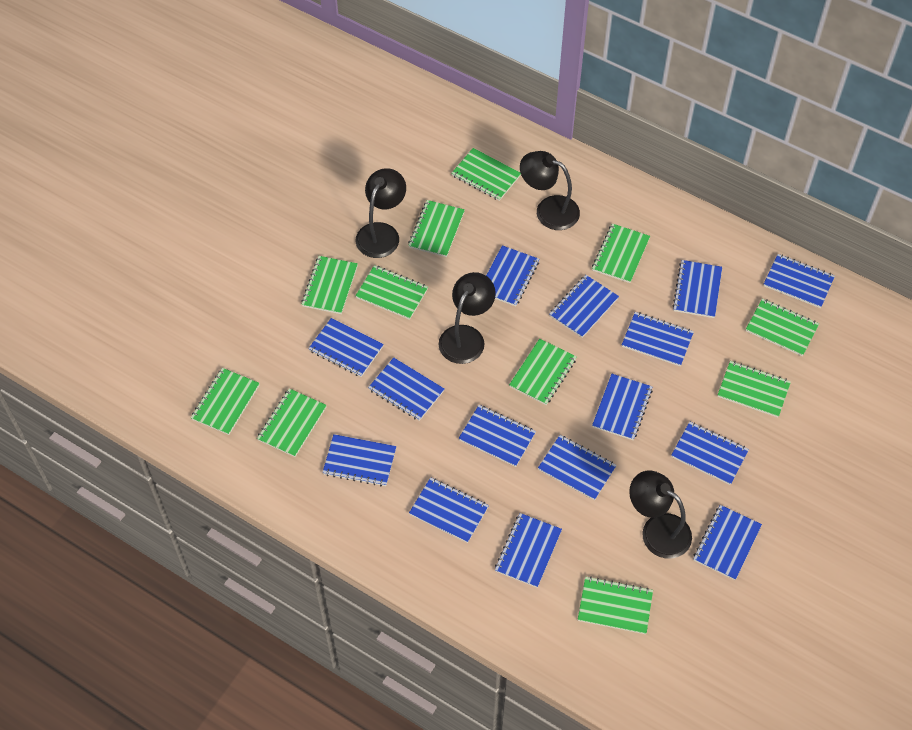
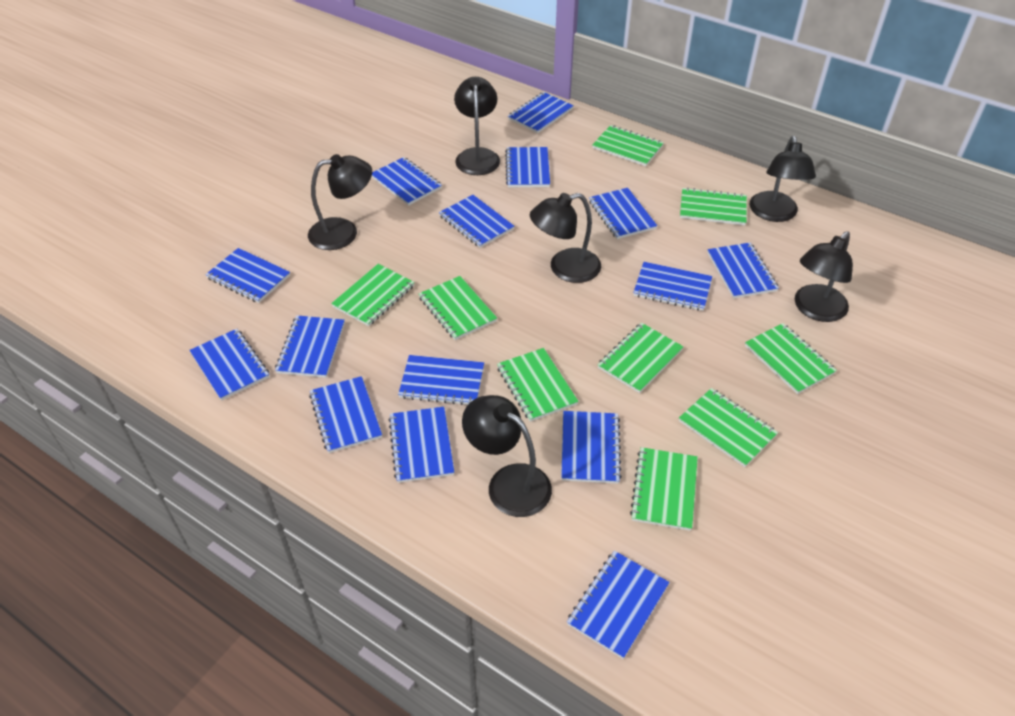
black lamp: [355,168,406,258] [439,272,496,364] [520,151,580,230] [629,470,692,559] = 4 -> [308,154,372,250] [454,77,500,175] [462,395,552,517] [530,193,601,283] [750,136,816,222] [795,231,853,322] = 6
green notebook: [191,368,260,435] [257,388,327,457] [302,256,358,314] [355,265,428,320] [408,200,465,257] [451,148,521,201] [509,338,576,405] [578,576,653,634] [592,223,650,283] [717,361,791,418] [746,299,819,356] = 11 -> [331,264,415,326] [419,276,497,340] [497,348,579,422] [592,125,664,166] [598,323,684,393] [630,447,698,531] [679,388,778,467] [680,187,747,225] [745,323,837,394] = 9

